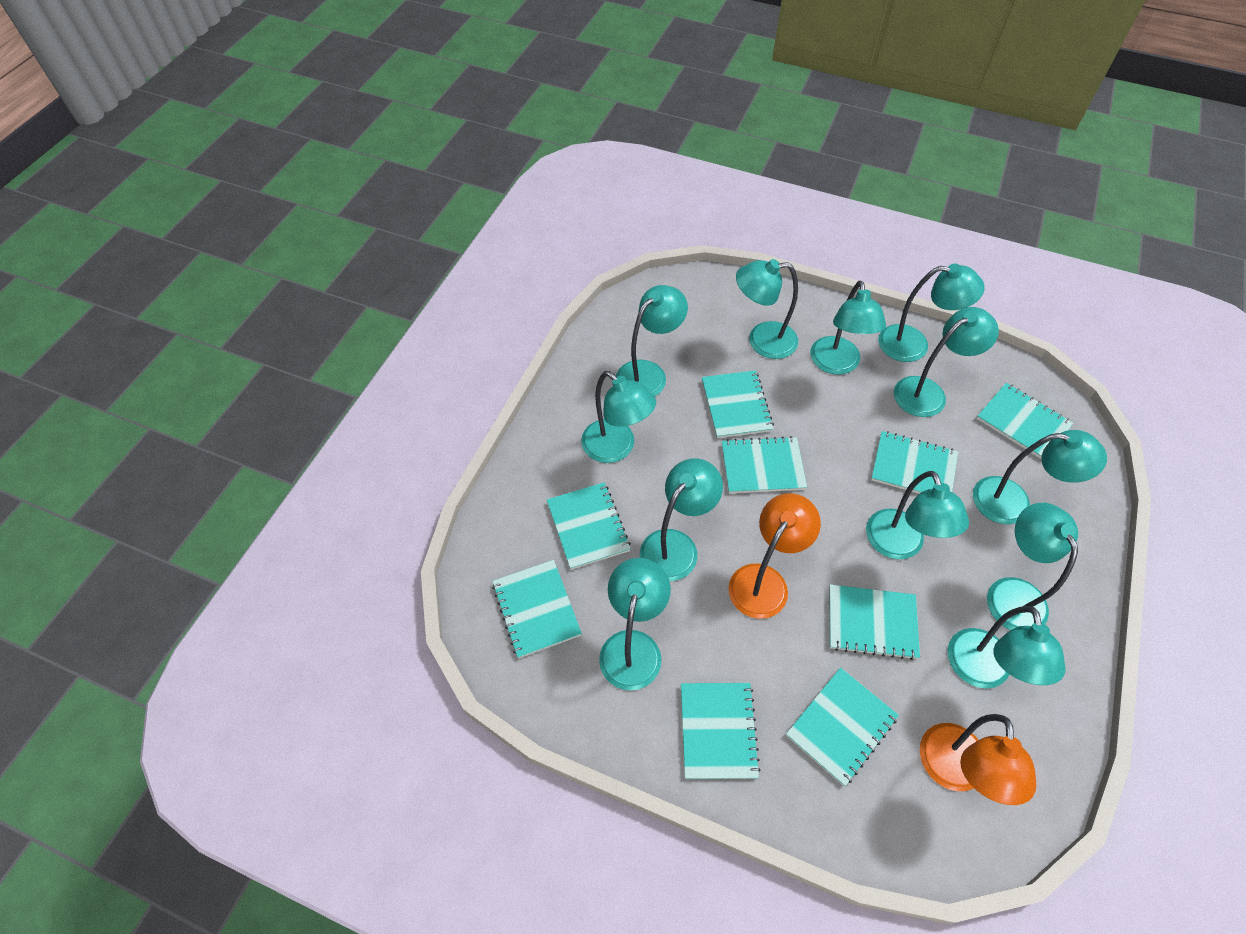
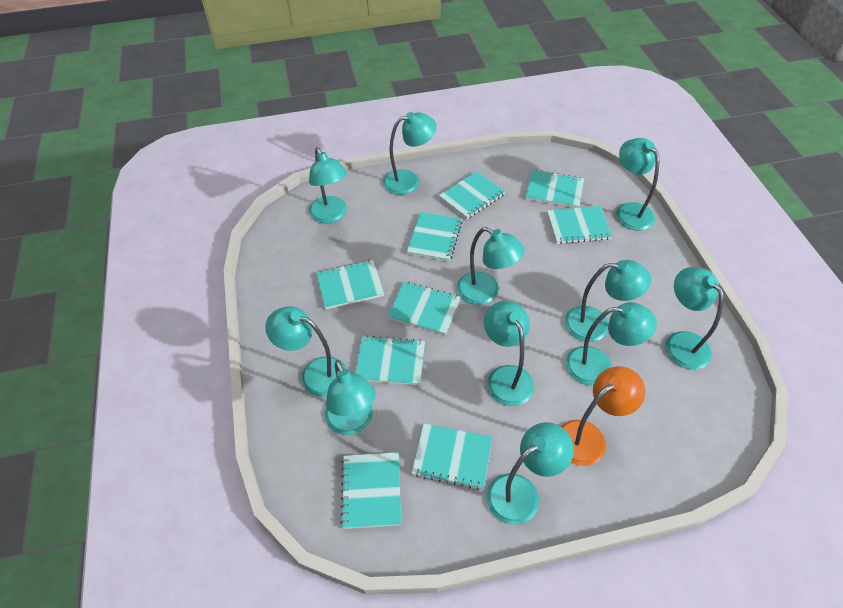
orange lamp: [728,493,821,619] [920,714,1036,805] = 2 -> [561,366,645,466] = 1
turquoise lamp: [581,371,656,463] [599,558,671,691] [616,285,688,396] [640,458,723,581] [736,259,798,359] [810,281,886,375] [866,471,969,559] [878,264,985,362] [894,307,999,417] [948,606,1066,689] [973,430,1107,524] [987,503,1078,630] = 12 -> [265,306,347,397] [309,147,347,224] [325,360,376,435] [383,112,437,195] [457,227,525,305] [484,301,534,406] [486,422,574,525] [565,260,651,342] [566,302,657,385] [616,138,659,231] [666,267,724,370] = 11

